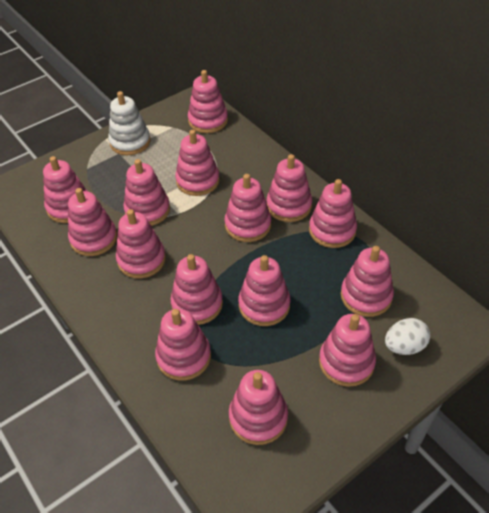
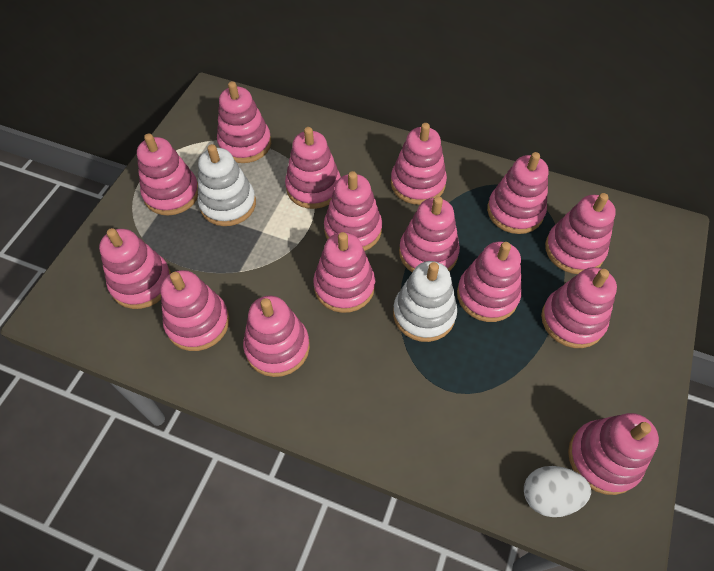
white stacking toy: [108,91,151,155] = 1 -> [198,144,256,226] [393,261,457,342] = 2

